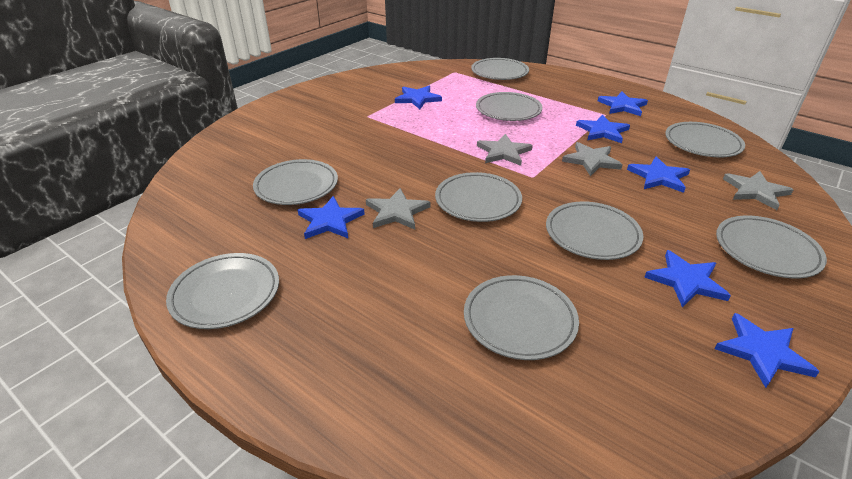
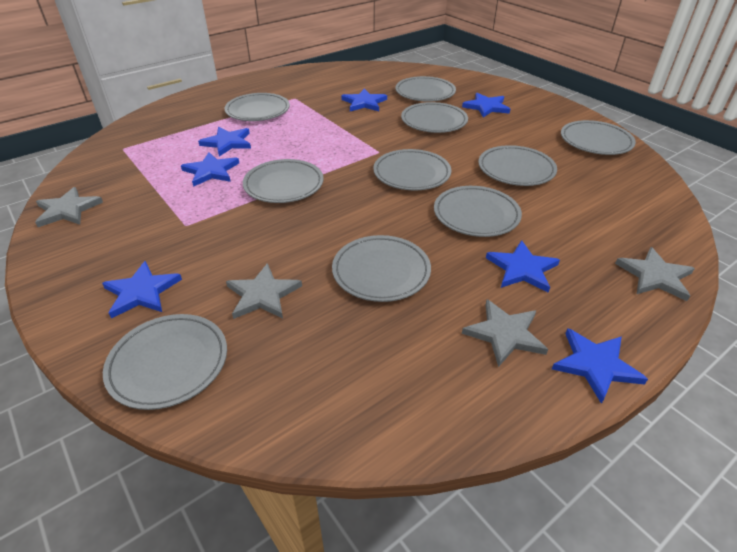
grey plate: [166,253,279,329] [253,159,338,205] [435,172,522,222] [464,275,579,360] [471,58,529,80] [476,92,543,121] [546,201,643,260] [665,122,745,158] [716,216,827,278] = 9 -> [103,314,227,410] [224,93,290,121] [243,159,323,203] [332,235,431,302] [373,149,451,191] [395,76,456,102] [401,102,468,133] [434,186,522,237] [478,145,557,186] [561,120,636,155] = 10

